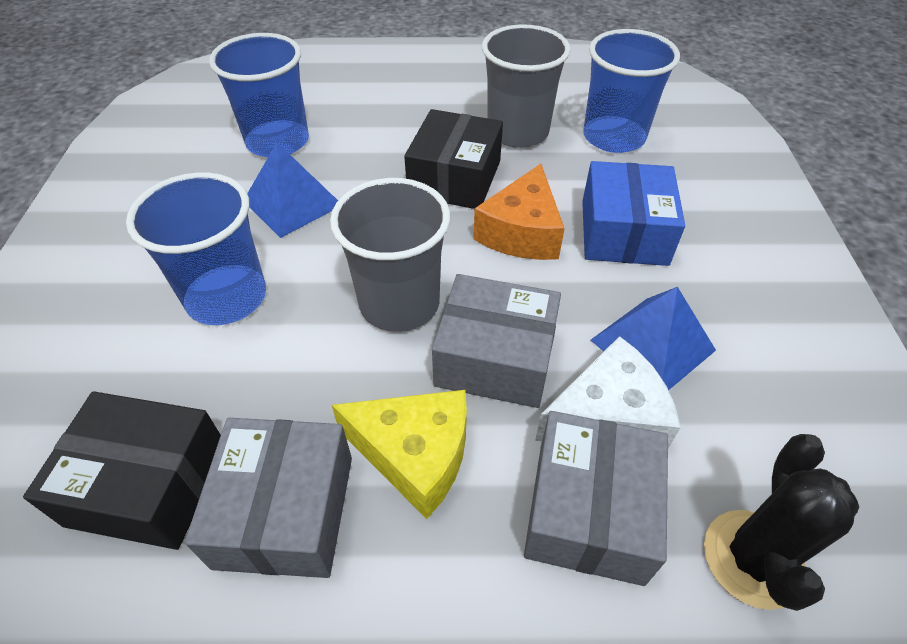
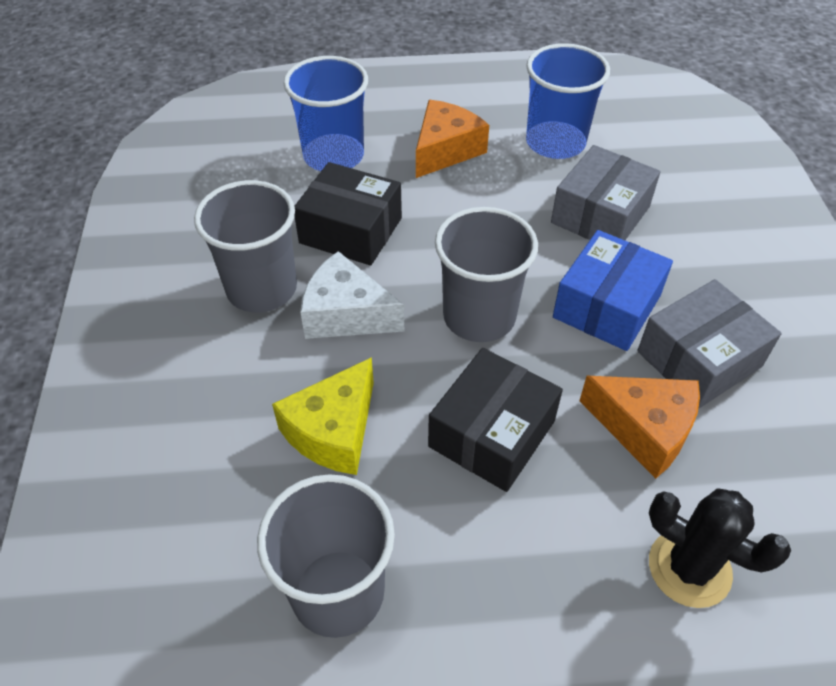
blue cup: [126,172,266,325] [209,33,309,157] [583,29,680,153] = 3 -> [283,56,368,171] [526,43,610,159] = 2
blue pyramid: [247,143,338,238] [590,287,716,391] = 2 -> none = 0
grey box: [185,418,352,578] [432,274,561,408] [524,411,668,586] = 3 -> [551,145,660,240] [637,279,782,409] = 2
grey cup: [330,178,450,332] [482,24,571,148] = 2 -> [194,180,297,312] [257,474,395,638] [435,207,538,342] = 3
orange cheese: [474,164,565,260] = 1 -> [416,100,489,178] [580,376,700,479] = 2

